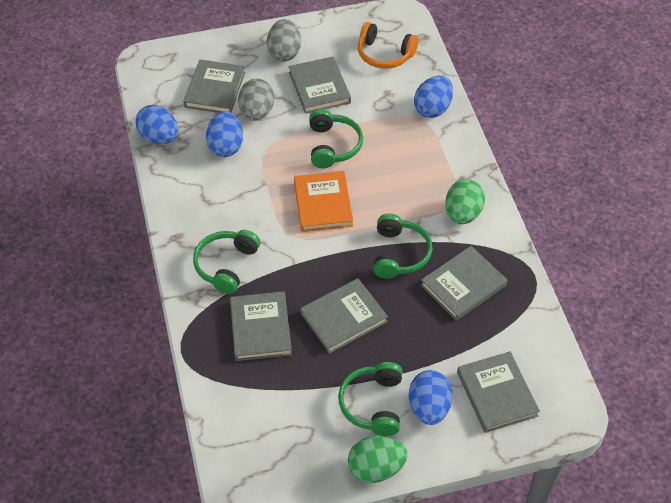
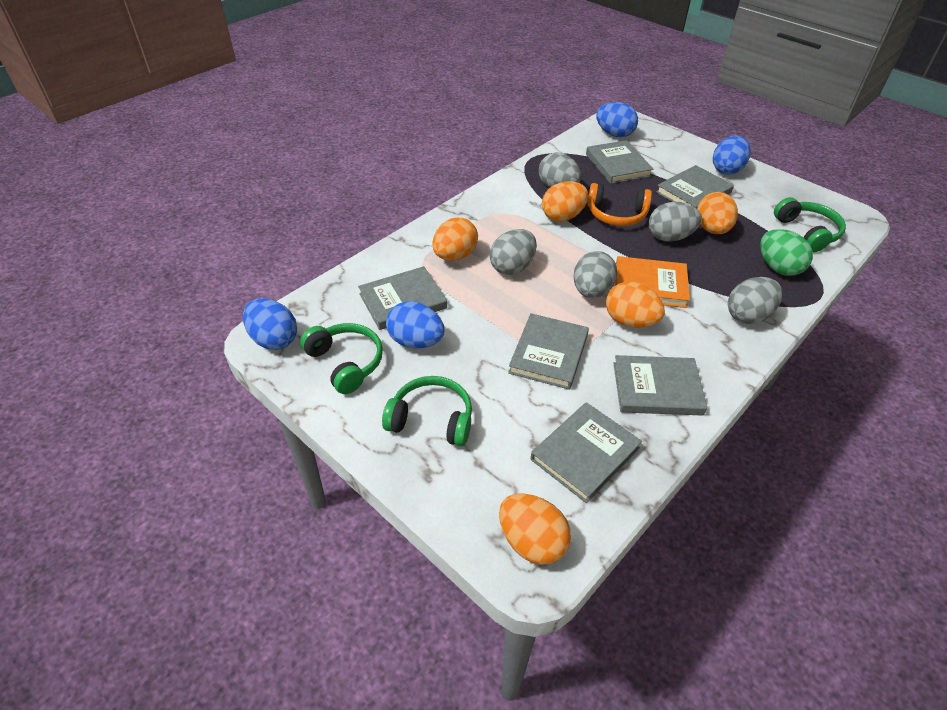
green egg: [348,436,408,483] [445,179,485,224] = 2 -> [760,229,813,276] = 1
green headphones: [193,230,260,294] [309,109,363,168] [338,362,402,436] [373,214,433,279] = 4 -> [300,323,383,394] [382,376,472,446] [774,197,846,252] = 3
grey egg: [238,79,274,121] [266,19,301,62] = 2 -> [490,229,537,275] [539,153,581,188] [573,251,617,298] [649,202,702,242] [728,277,782,324] = 5
orange egg: none = 0 -> [432,217,478,261] [499,493,571,565] [542,181,589,222] [606,281,665,328] [697,192,738,234] = 5

